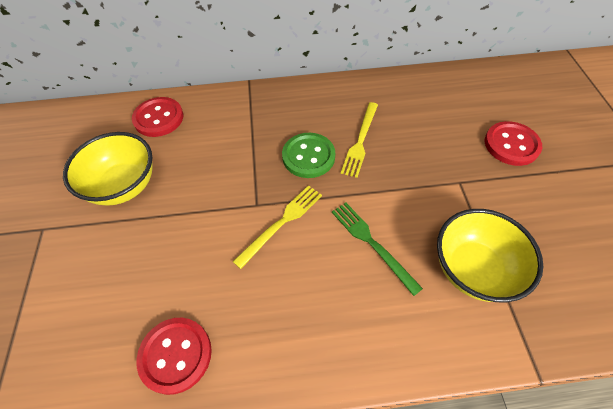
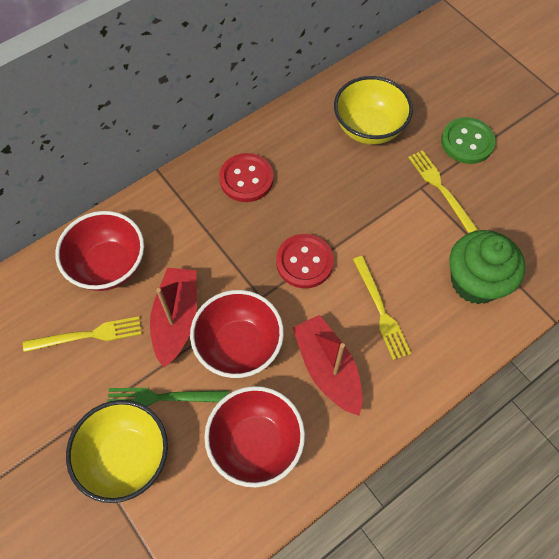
green cupcake: none = 0 -> [449,230,525,304] = 1
red boat: none = 0 -> [150,268,197,368] [293,315,363,416] = 2
red bowl: none = 0 -> [55,211,144,291] [190,290,284,378] [204,386,305,487] = 3
red button: [132,97,183,137] [136,318,212,395] [485,121,542,166] = 3 -> [219,153,274,202] [276,234,334,288] = 2
yellow fork: [233,185,322,269] [341,102,378,178] = 2 -> [23,316,142,352] [353,256,411,360] [408,150,478,233] = 3

